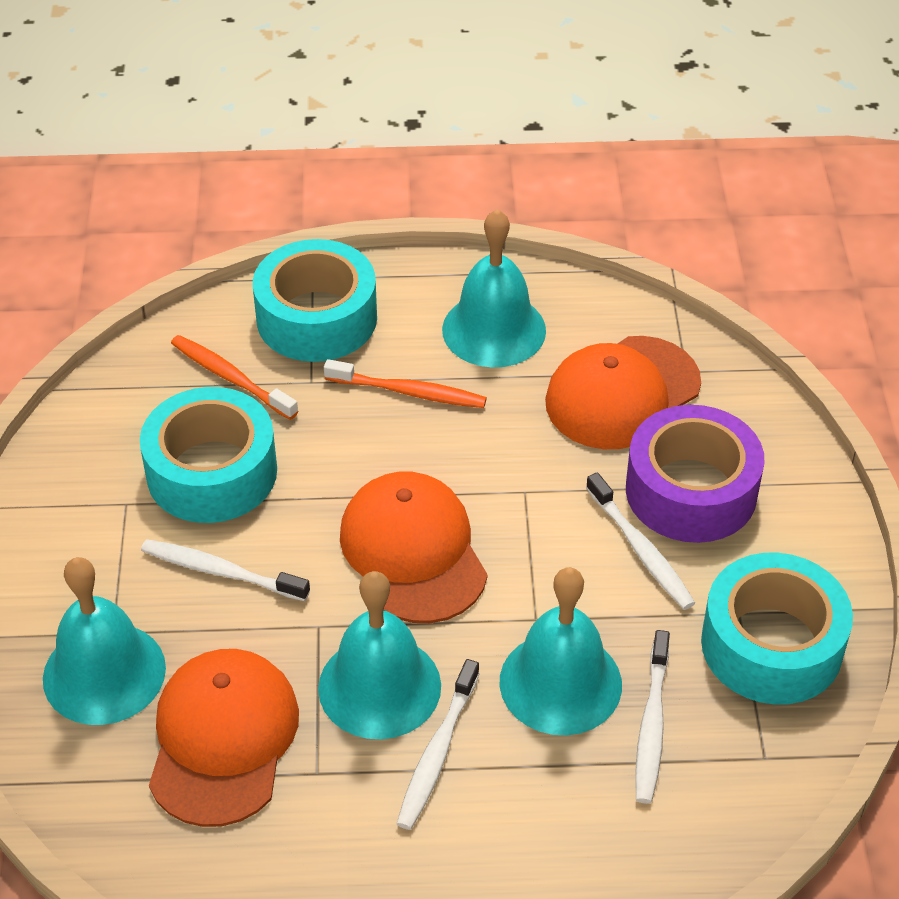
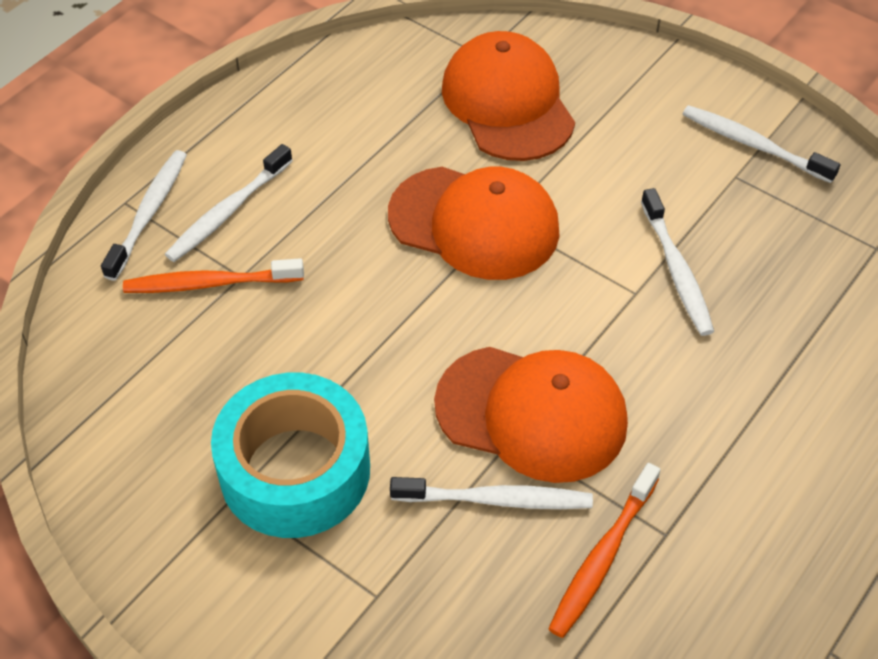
purple tape: [626,405,765,543] = 1 -> none = 0
turquoise bell: [43,557,166,725] [318,571,441,739] [442,209,546,368] [499,567,622,735] = 4 -> none = 0
turquoise tape: [140,387,277,523] [253,239,377,362] [701,553,853,705] = 3 -> [211,373,370,538] = 1
white toothbrush: [141,539,310,601] [396,659,480,830] [586,472,695,610] [635,630,670,804] = 4 -> [101,150,187,281] [165,144,293,262] [390,477,593,509] [641,188,714,336] [683,105,840,183] = 5

